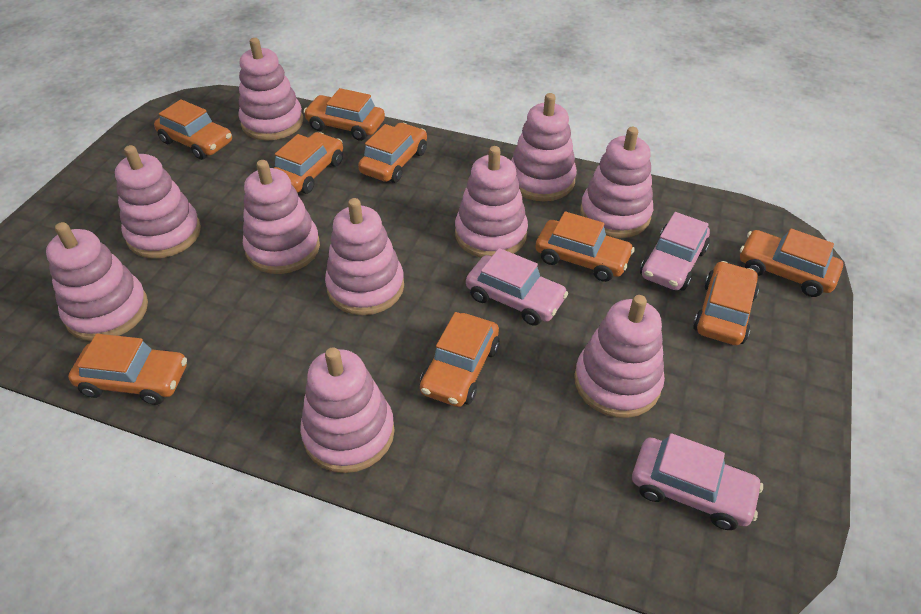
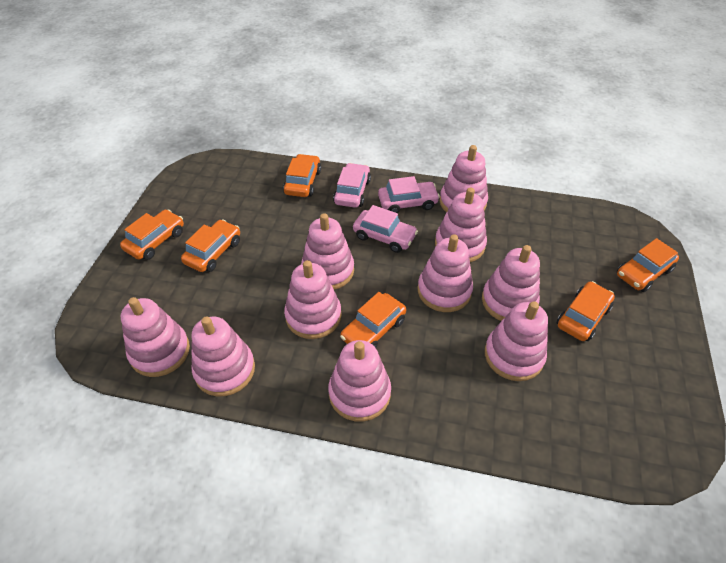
orange car: [68,334,187,405] [154,99,232,160] [274,132,343,194] [303,88,385,141] [358,123,427,183] [420,312,500,407] [535,211,635,282] [693,261,759,345] [740,229,843,297] = 9 -> [120,209,184,260] [181,220,240,272] [283,154,321,197] [340,292,406,348] [557,281,615,341] [617,238,679,292] = 6

